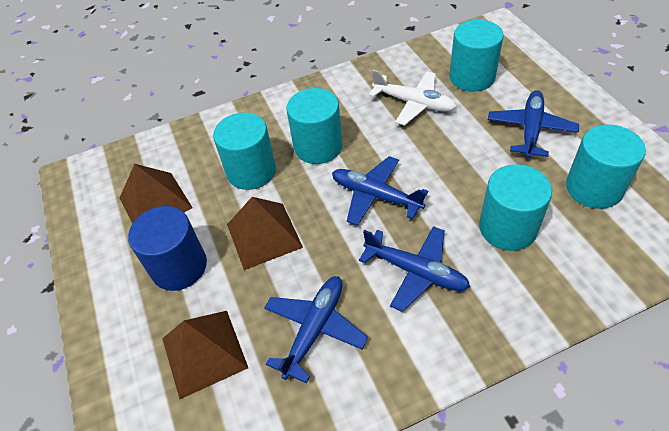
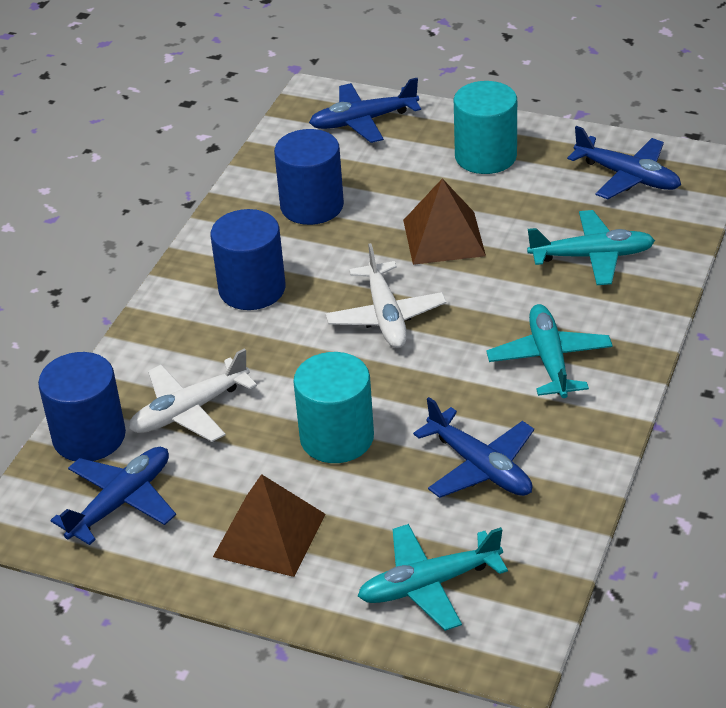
blue cylinder: [128,206,207,291] = 1 -> [38,352,126,461] [211,209,286,310] [274,129,344,225] = 3
brown pyramid: [120,164,193,224] [162,311,248,399] [227,197,303,270] = 3 -> [213,474,325,577] [403,178,486,265] = 2
turquoise cylinder: [213,112,276,190] [286,88,343,164] [449,20,504,91] [479,164,552,251] [566,125,646,209] = 5 -> [293,352,374,463] [454,81,517,174] = 2
turquoise plane: none = 0 -> [358,524,508,631] [486,304,613,398] [527,210,655,285] = 3
white plane: [369,70,457,125] = 1 -> [129,348,257,442] [325,243,446,348] = 2

